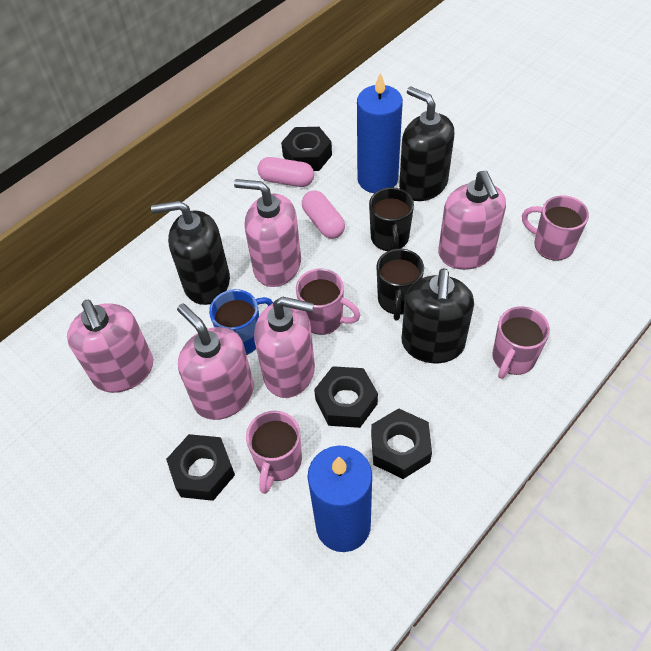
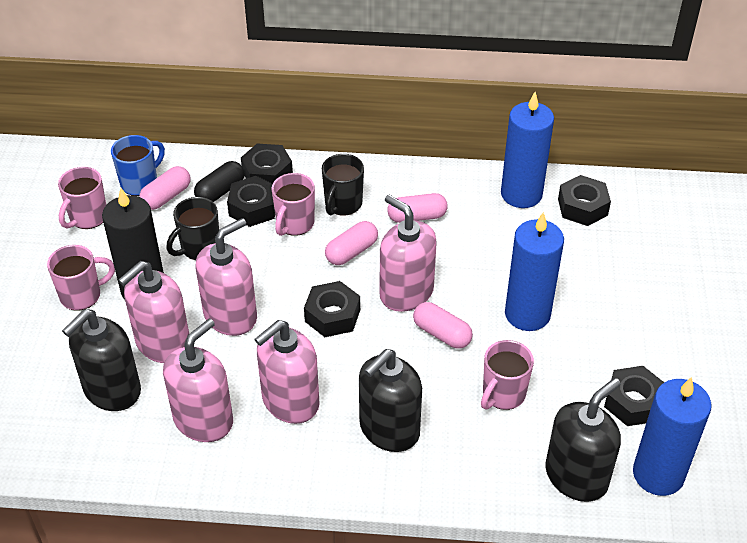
black candle: none = 0 -> [102,188,164,300] = 1
black capsule: none = 0 -> [194,161,244,202] = 1
black nut: [166,434,235,501] [281,127,332,171] [314,366,378,428] [371,408,432,479] = 4 -> [227,176,275,227] [241,143,293,184] [304,281,360,337] [558,175,611,226] [604,366,664,426] = 5
blue candle: [308,445,372,552] [357,72,403,193] = 2 -> [501,92,554,208] [505,212,564,331] [633,377,712,496] = 3
pink capsule: [258,157,314,187] [302,190,345,239] = 2 -> [139,166,190,210] [325,221,378,265] [387,193,448,223] [413,302,473,349] = 4

